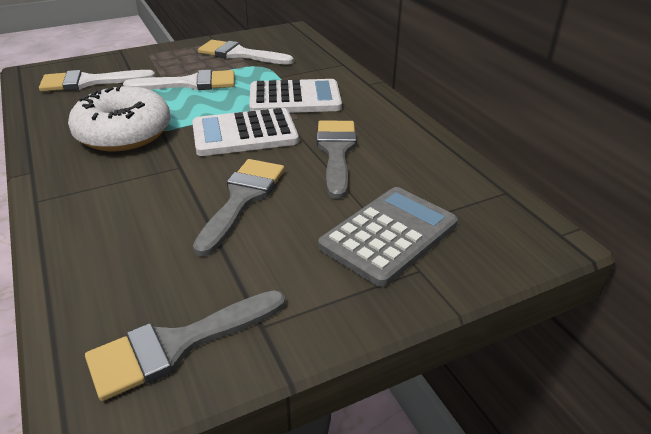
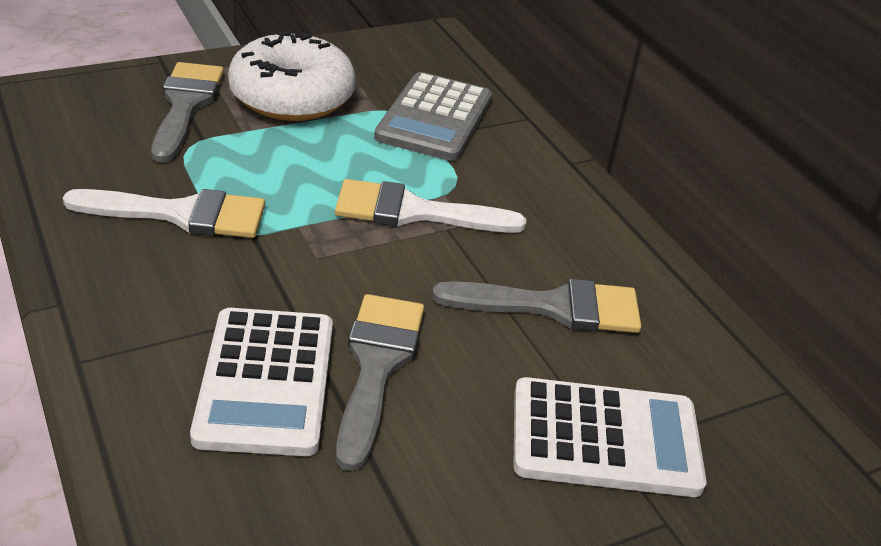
white brush: [39,70,155,92] [123,70,235,90] [198,40,294,65] = 3 -> [63,189,265,238] [335,179,526,233] = 2

